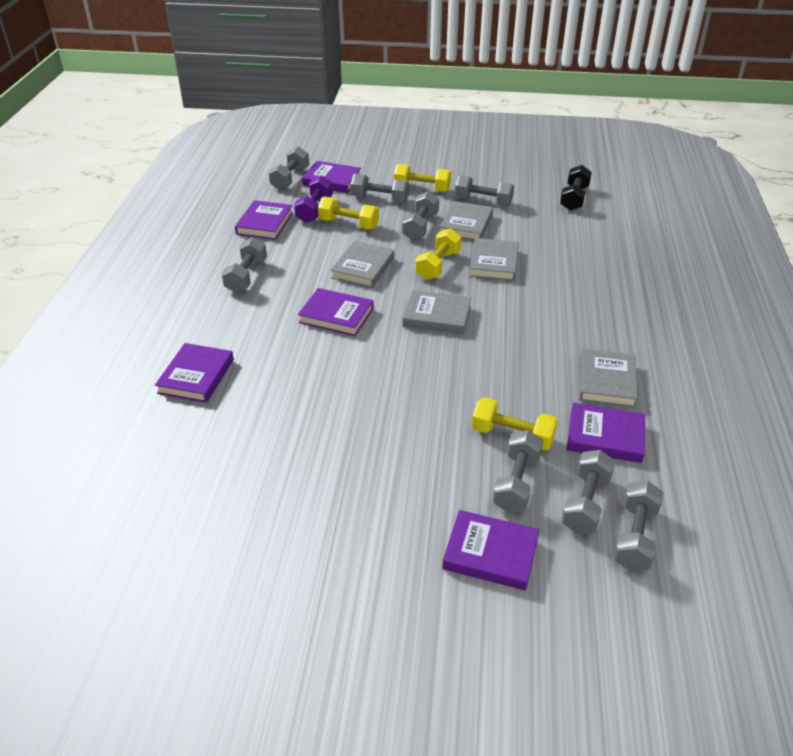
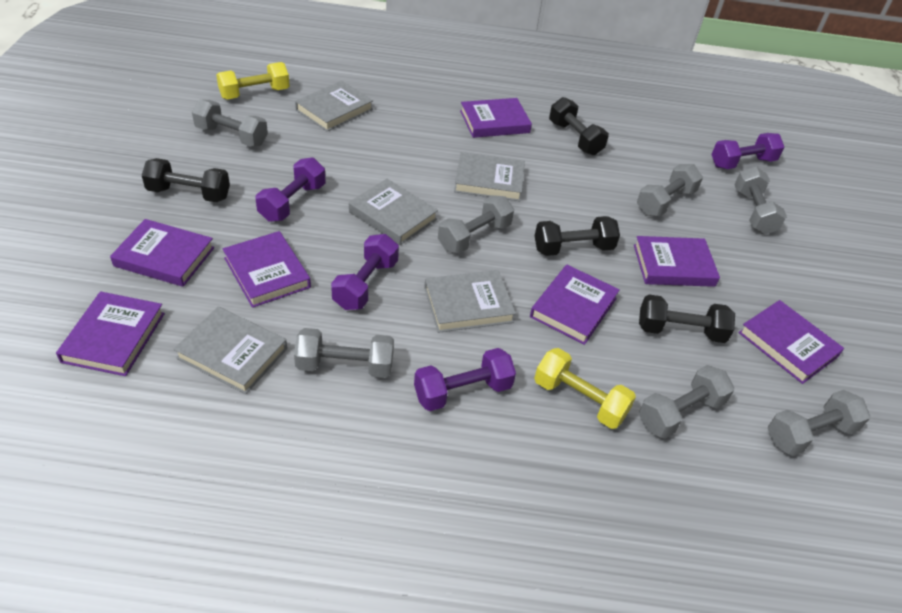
black dumbbell: [560,165,592,211] = 1 -> [142,158,230,203] [535,216,620,256] [549,97,609,155] [639,294,735,343] = 4
grey dumbbell: [221,237,267,293] [268,146,309,190] [350,173,409,203] [402,191,439,240] [455,175,514,206] [492,430,543,512] [561,450,615,534] [613,481,664,571] = 8 -> [192,99,268,147] [294,328,394,378] [438,195,514,254] [637,164,703,217] [639,365,734,439] [734,166,787,234] [768,390,870,456] = 7
purple book: [155,343,234,403] [235,200,293,240] [298,288,374,336] [302,161,361,193] [442,510,539,590] [567,403,645,463] = 6 -> [56,291,165,376] [110,219,214,287] [223,231,311,308] [460,98,532,138] [530,265,620,345] [634,236,720,287] [739,300,844,384] = 7
purple dumbbell: [294,175,333,223] = 1 -> [256,157,325,222] [331,234,399,310] [414,348,516,411] [711,133,784,169] = 4
yellow dumbbell: [318,197,379,230] [394,164,451,192] [415,228,462,280] [472,397,558,451] = 4 -> [216,62,290,99] [534,348,636,429] = 2

